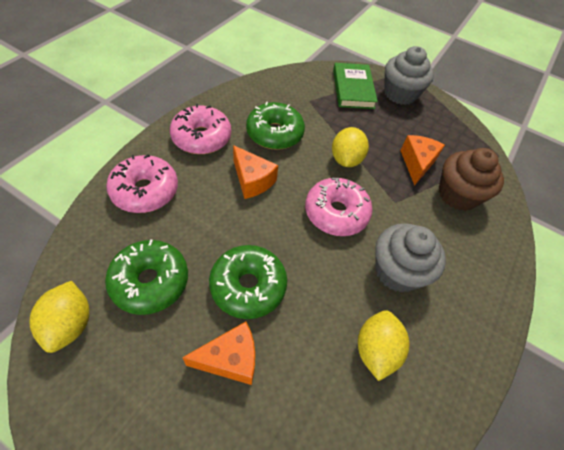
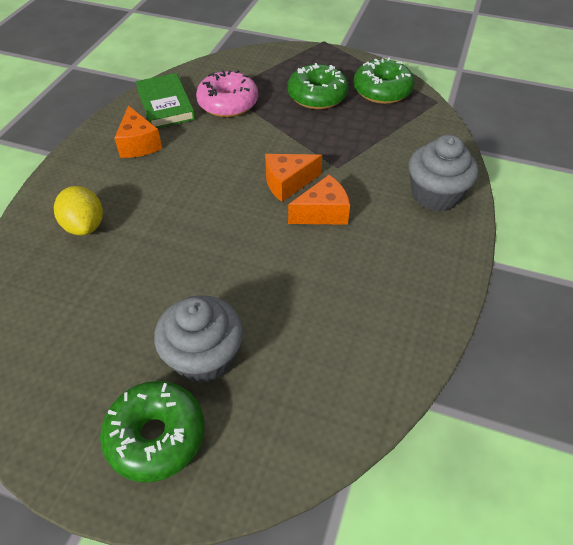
brown cupcake: [439,148,504,211] = 1 -> none = 0
pink donut: [106,154,178,213] [170,104,231,154] [305,178,373,236] = 3 -> [196,70,258,117] = 1
yellow lemon: [29,281,89,353] [332,127,369,167] [358,310,409,381] = 3 -> [54,186,103,235] = 1

